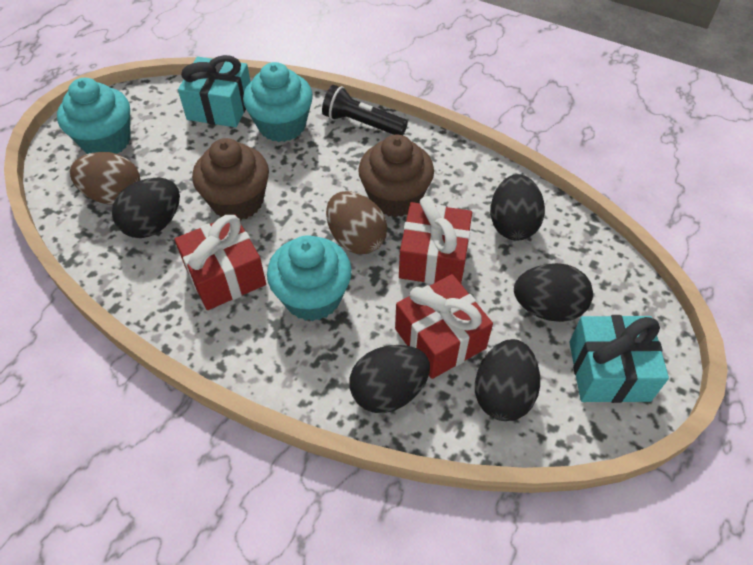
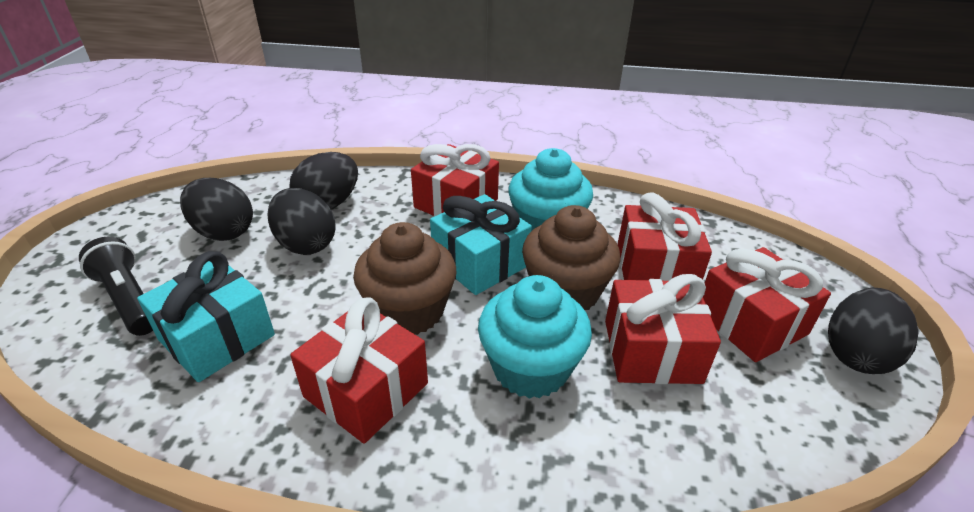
black egg: [112,178,180,238] [349,345,430,413] [475,339,540,421] [490,174,545,240] [514,263,593,322] = 5 -> [180,178,253,241] [267,188,335,255] [289,152,358,209] [828,288,919,374] = 4
brown egg: [70,152,140,205] [326,191,387,254] = 2 -> none = 0
red gift: [175,214,266,310] [395,274,493,379] [399,196,472,284] = 3 -> [290,297,428,444] [411,144,499,217] [605,274,721,384] [617,193,712,281] [703,247,831,362] = 5
turquoise cupcake: [57,78,131,154] [243,62,313,142] [267,235,352,321] = 3 -> [478,275,592,399] [508,148,593,230] = 2

